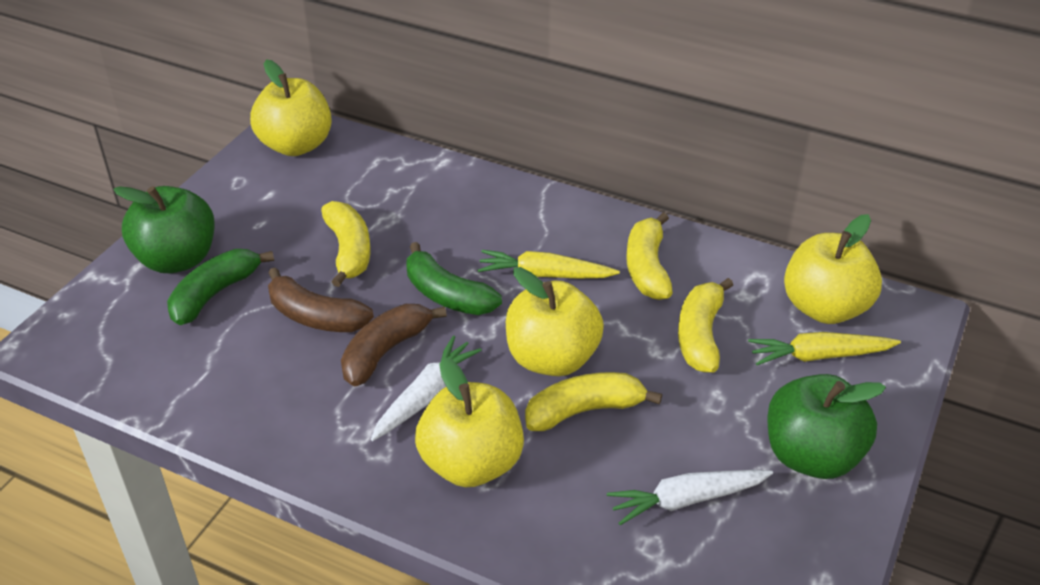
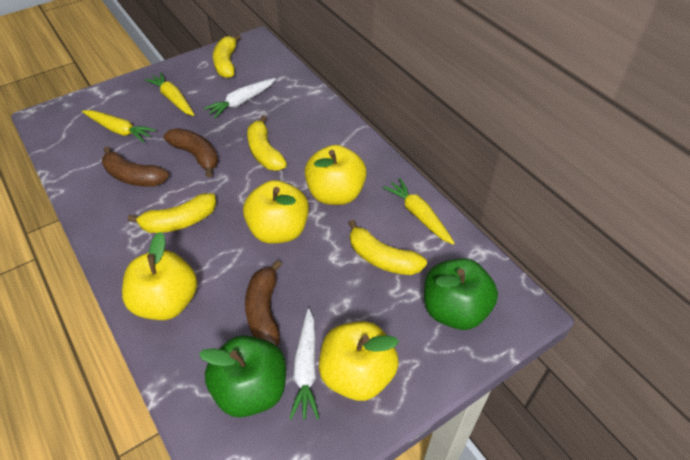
brown banana: [268,267,374,332] [341,304,447,386] = 2 -> [102,146,169,187] [163,128,218,177] [245,260,282,346] = 3
green banana: [167,249,274,325] [406,242,502,315] = 2 -> none = 0
yellow carrot: [477,250,620,279] [748,332,901,365] = 2 -> [82,110,156,143] [145,72,195,116] [383,178,455,245] = 3

